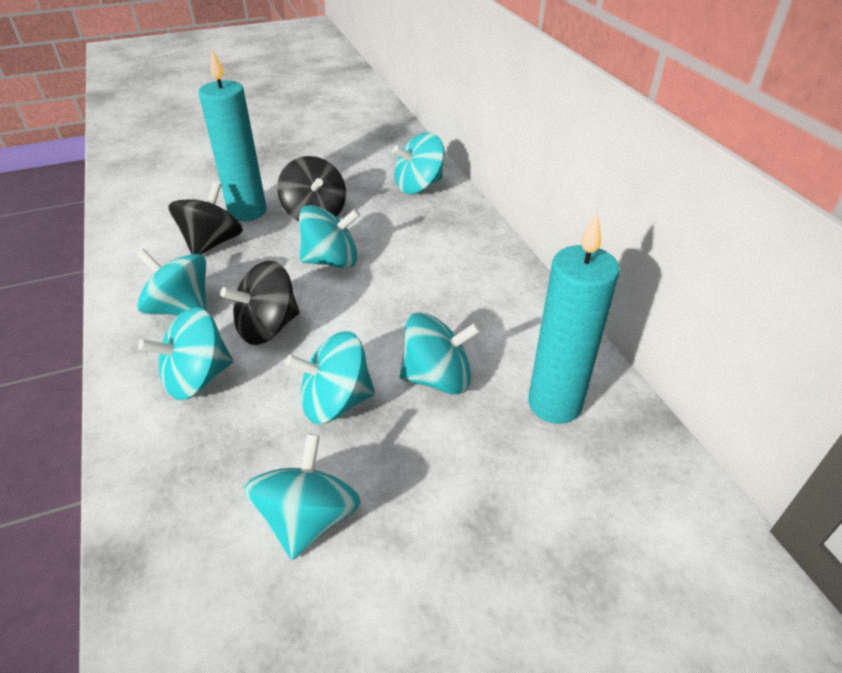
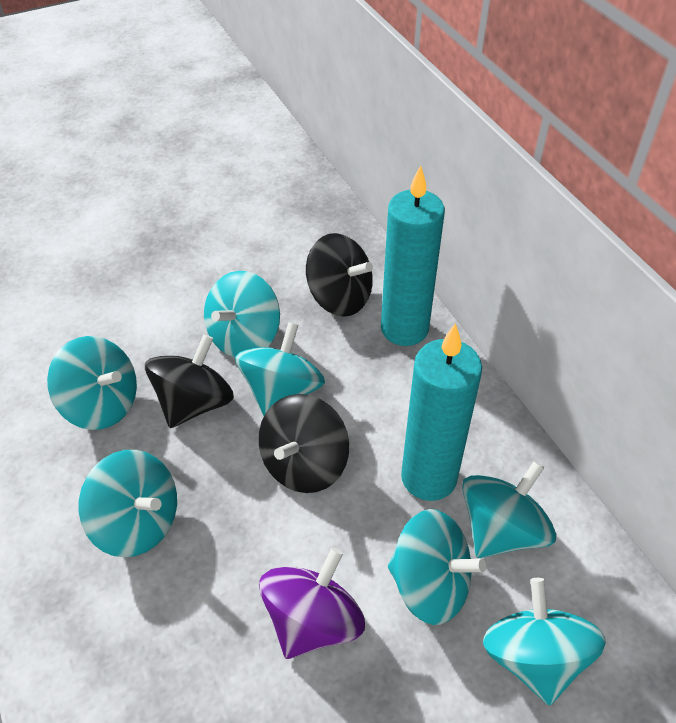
purple spinning top: none = 0 -> [259,547,365,659] = 1

